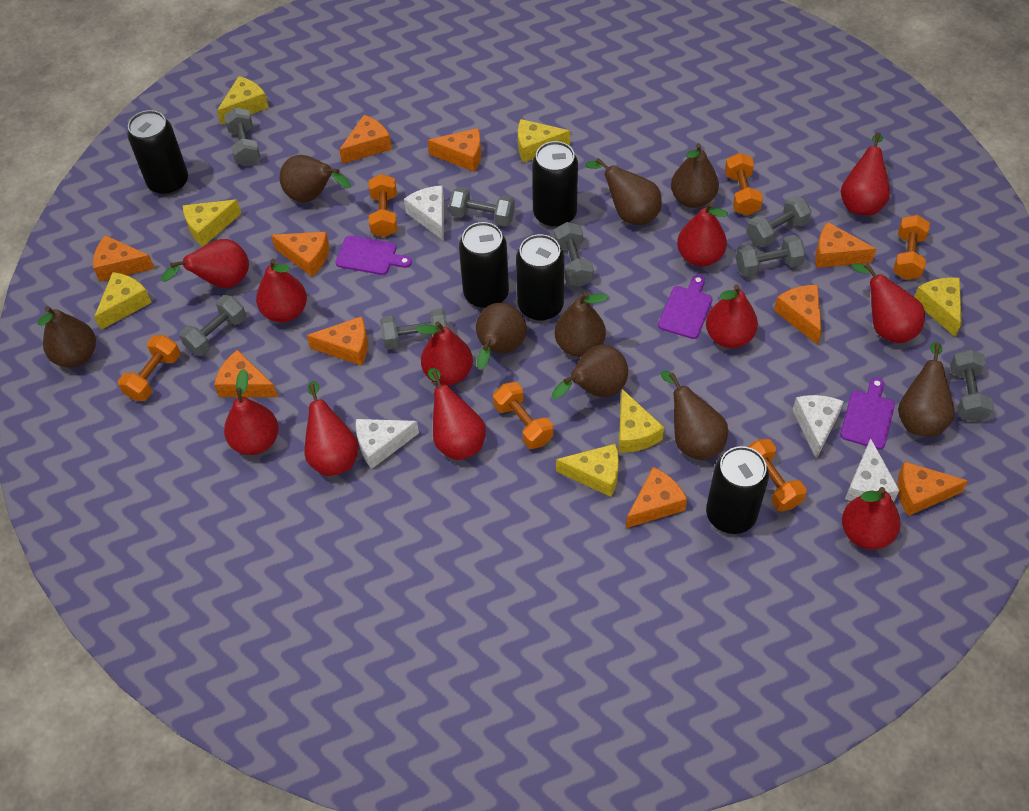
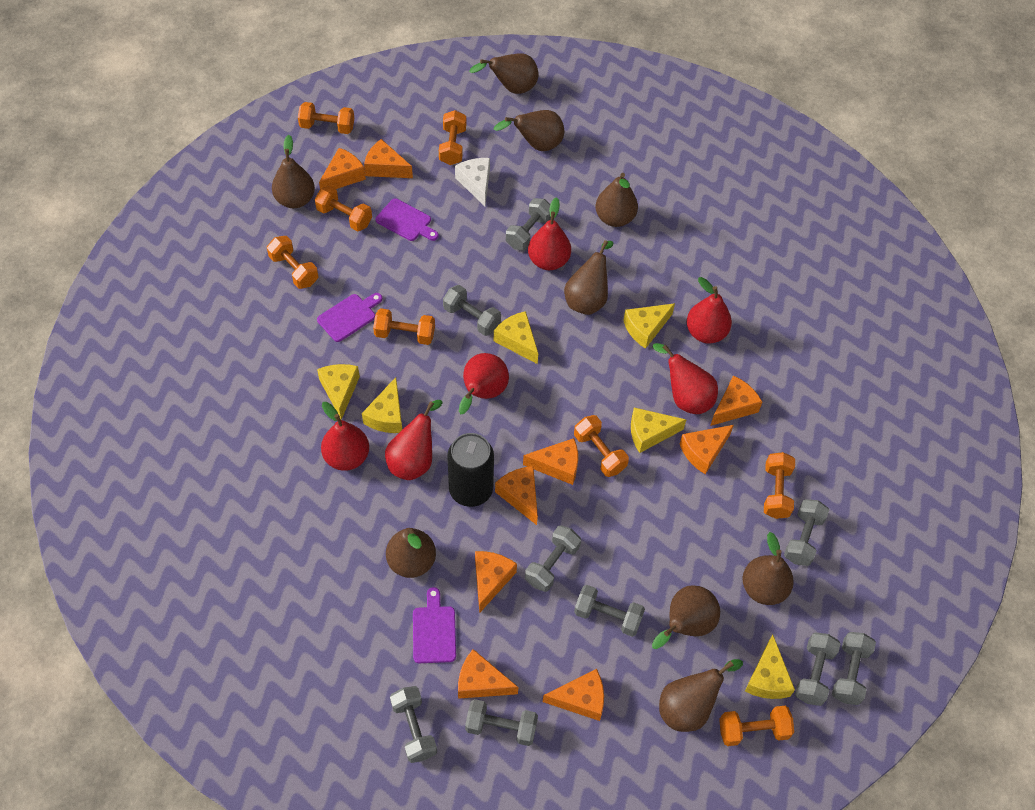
black can: [127,110,188,195] [459,222,509,308] [516,234,564,321] [532,141,578,227] [706,446,769,534] = 5 -> [447,433,494,507] = 1
grey dumbbell: [179,295,246,356] [224,108,261,166] [380,308,448,349] [449,187,515,227] [554,222,594,287] [736,235,806,277] [747,196,812,247] [950,349,994,422] = 8 -> [390,686,437,763] [443,285,501,336] [465,699,538,746] [506,198,551,250] [525,525,581,592] [574,585,645,637] [784,499,829,566] [795,632,841,706] [832,632,876,705] = 9
orange cheese: [93,235,155,282] [214,350,278,397] [271,232,329,277] [307,316,368,366] [339,115,392,164] [428,128,481,172] [626,467,687,528] [774,285,822,345] [815,222,876,268] [898,461,968,516] = 10 -> [319,148,366,189] [364,139,413,178] [458,649,518,699] [475,551,517,613] [495,466,538,525] [523,438,578,485] [543,669,604,721] [680,425,734,474] [710,375,762,426] = 9
orange dumbbell: [118,335,180,401] [369,174,397,237] [493,382,553,449] [725,153,763,216] [748,439,807,511] [893,215,930,280] = 6 -> [267,236,318,289] [298,102,354,134] [315,186,372,231] [373,308,435,345] [439,110,466,165] [574,415,629,477] [719,706,794,746] [764,452,795,519] = 8
red pear: [161,239,249,288] [224,369,279,455] [256,259,307,322] [305,381,358,476] [416,321,473,385] [428,368,486,460] [677,202,728,266] [706,284,758,348] [841,132,890,216] [842,487,901,550] [852,263,925,343] = 11 -> [321,402,369,471] [385,400,443,480] [459,353,509,414] [528,197,571,270] [653,343,718,414] [687,277,732,343] = 6
white cheese: [356,419,419,469] [404,185,444,241] [793,395,844,460] [845,438,900,502] = 4 -> [455,158,490,206] = 1
yellow cheese: [94,272,152,330] [183,199,242,246] [217,76,269,125] [518,119,570,163] [556,444,619,497] [619,389,664,453] [914,277,962,337] = 7 -> [317,364,360,420] [362,377,402,433] [494,311,538,364] [623,303,675,349] [631,408,686,453] [745,635,795,699] = 6

